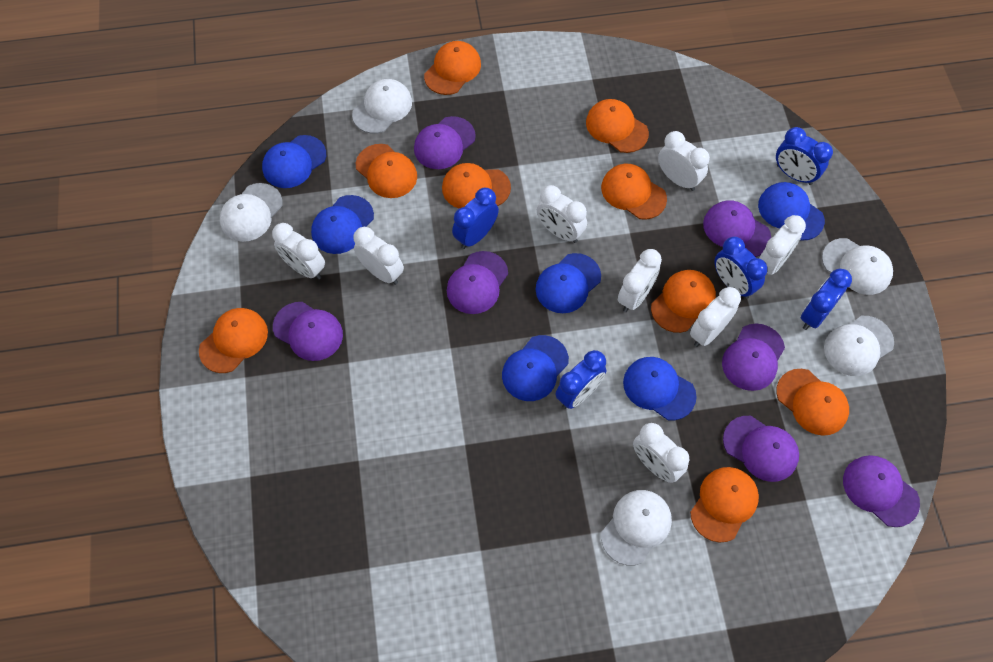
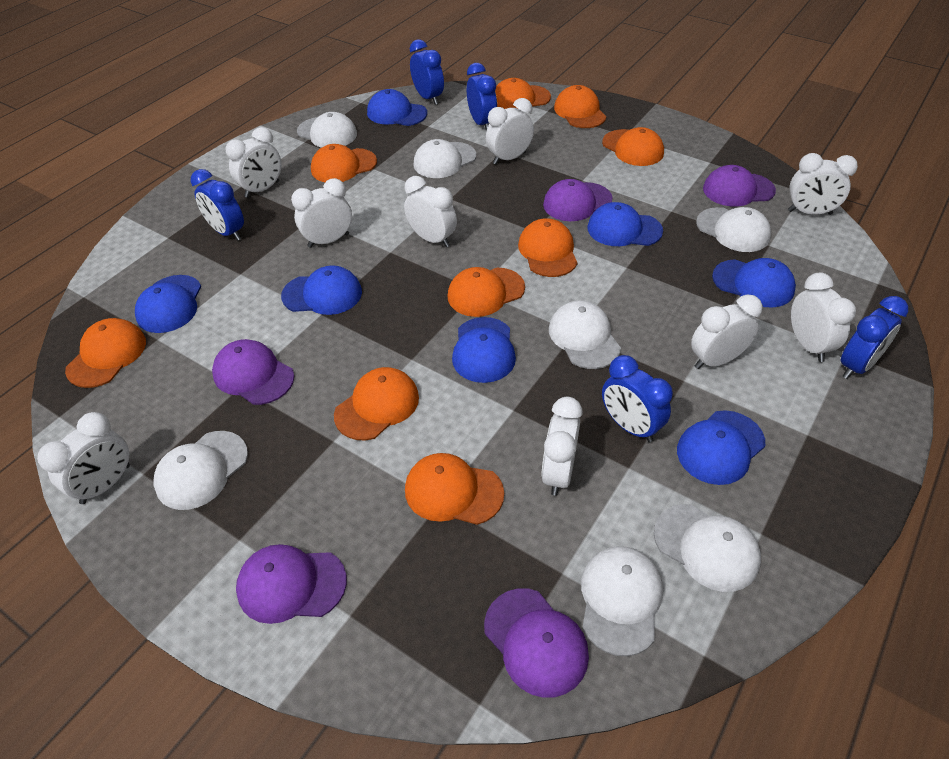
blue cap: [262,135,326,188] [311,195,374,254] [502,335,569,401] [536,253,601,313] [623,357,697,420] [758,182,825,241] = 6 -> [135,275,201,333] [281,265,362,315] [367,89,427,126] [452,317,516,383] [587,202,663,246] [677,410,765,485] [712,258,796,308] = 7
purple cap: [273,302,343,361] [414,116,476,169] [447,251,508,314] [703,200,771,257] [722,324,785,391] [723,416,799,482] [843,455,920,527] = 7 -> [212,339,294,405] [236,544,347,624] [484,588,589,698] [543,179,612,221] [703,165,776,207] = 5
white cap: [220,183,283,242] [352,79,412,134] [601,490,672,565] [822,238,893,295] [824,316,894,376] = 5 -> [154,431,248,510] [297,112,357,148] [413,139,476,178] [549,301,621,369] [581,546,663,656] [654,504,761,592] [696,207,771,252] = 7
white clock: [272,223,325,279] [353,227,404,285] [537,185,587,243] [618,249,662,312] [633,423,689,483] [658,131,710,191] [690,287,741,347] [759,215,806,275] = 8 -> [37,412,130,504] [225,127,282,198] [291,178,352,248] [404,176,457,247] [486,98,534,164] [541,397,583,496] [691,295,763,369] [788,153,858,215] [791,273,856,362] = 9

